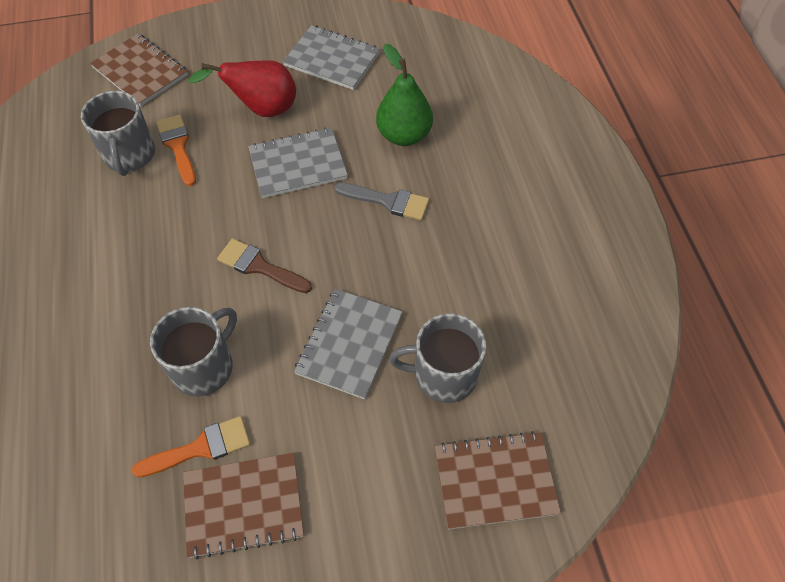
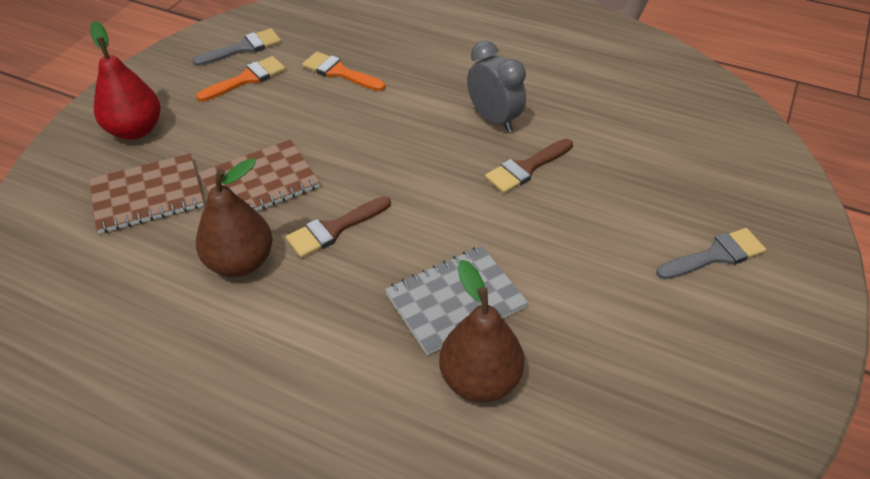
brown brush: [217,238,312,293] = 1 -> [286,197,391,258] [485,139,573,193] = 2
brown notebook: [90,33,188,106] [183,453,304,560] [435,431,561,529] = 3 -> [89,153,204,234] [198,139,320,211] = 2
brown pear: none = 0 -> [196,158,273,277] [439,260,524,402] = 2
green pear: [376,44,433,146] = 1 -> none = 0
grey brush: [334,183,429,220] = 1 -> [192,28,281,66] [656,228,766,279] = 2
grey clock: none = 0 -> [467,41,526,132] = 1
grey mug: [81,91,155,176] [150,307,237,397] [389,313,486,403] = 3 -> none = 0
grey notebook: [248,128,348,198] [283,25,380,90] [294,289,403,400] = 3 -> [385,246,528,355] = 1

